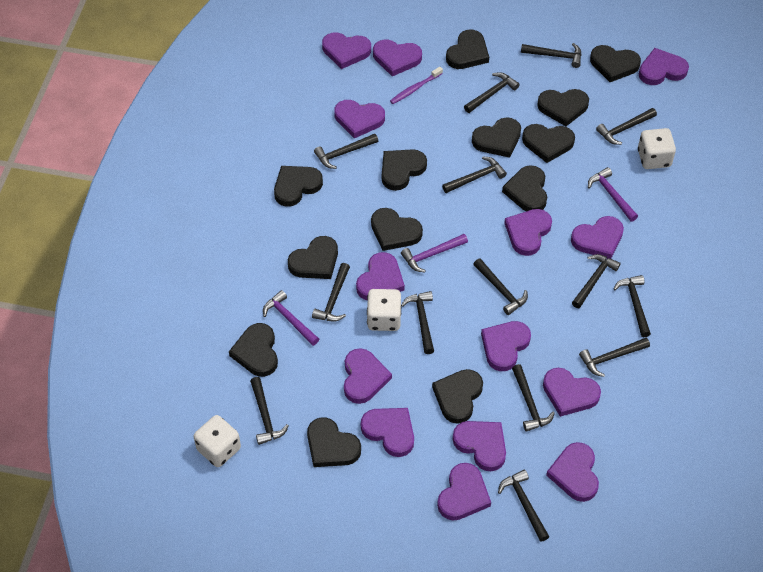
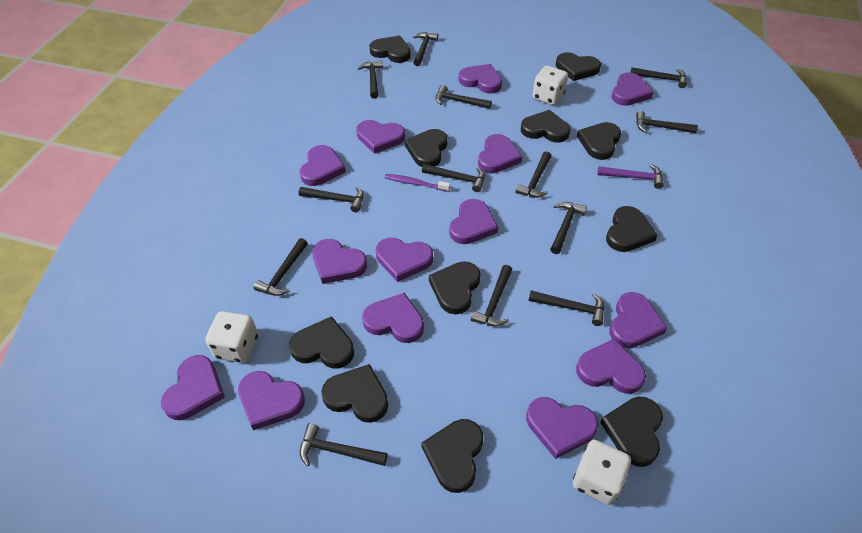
black hammer: [250,377,289,445] [312,263,350,322] [314,134,378,169] [401,291,434,354] [442,157,507,193] [464,72,520,113] [473,258,528,315] [498,470,549,542] [512,364,555,432] [521,43,582,68] [572,254,621,308] [579,338,650,377] [596,108,657,145] [614,275,651,337] = 14 -> [254,238,308,296] [299,186,364,213] [300,423,388,466] [358,60,383,99] [413,32,438,66] [422,164,485,192] [435,85,492,109] [471,265,512,326] [515,151,551,198] [528,291,604,326] [550,202,587,254] [630,67,687,88] [636,111,698,133] = 13
black heart: [229,323,278,377] [274,166,323,207] [288,236,338,279] [307,417,361,467] [371,208,423,251] [382,149,427,191] [432,369,483,424] [446,30,489,69] [472,117,521,158] [502,165,547,211] [522,124,575,163] [537,89,589,126] [590,45,641,82] = 13 -> [289,316,354,369] [321,364,388,423] [369,35,411,63] [405,129,447,167] [421,419,483,493] [429,261,481,314] [521,110,570,143] [556,52,601,81] [577,122,621,160] [600,397,663,467] [606,206,658,252] = 11
purple hammer: [263,290,319,346] [401,234,468,272] [588,167,638,222] = 3 -> [597,164,664,189] = 1

